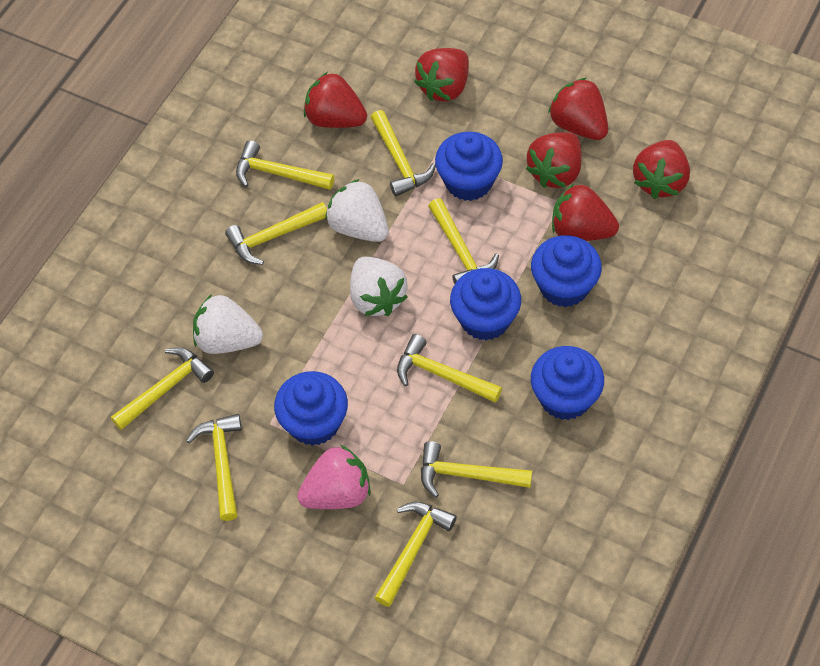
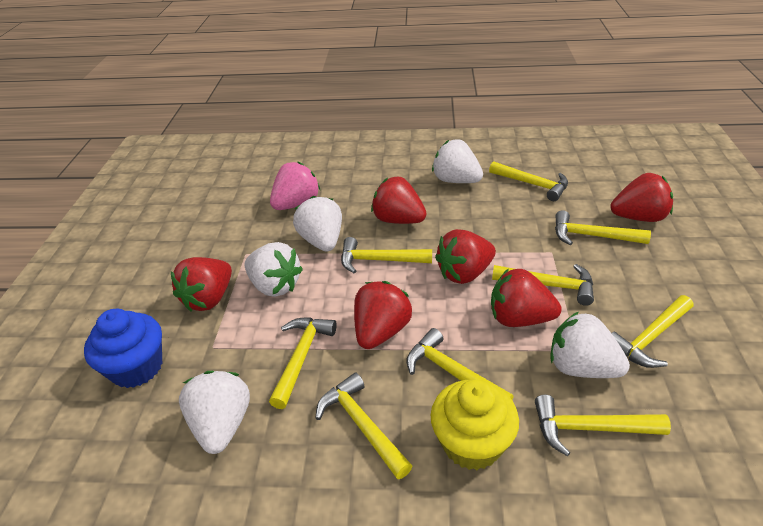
blue cupcake: [274,371,348,446] [435,132,503,201] [450,268,521,340] [531,235,602,307] [531,346,604,420] = 5 -> [84,309,162,388] = 1
white strawberry: [193,294,263,354] [325,179,389,242] [350,257,408,316] = 3 -> [179,371,250,454] [245,242,303,297] [293,196,342,251] [432,139,483,183] [550,312,630,378] = 5
yellow cupcake: none = 0 -> [431,380,519,470] = 1

